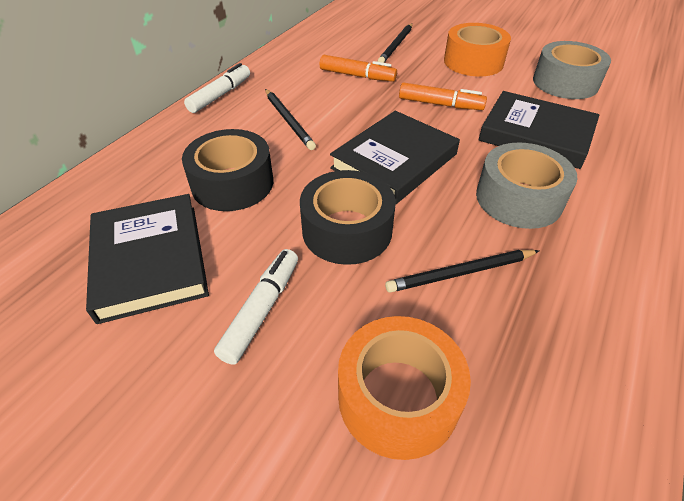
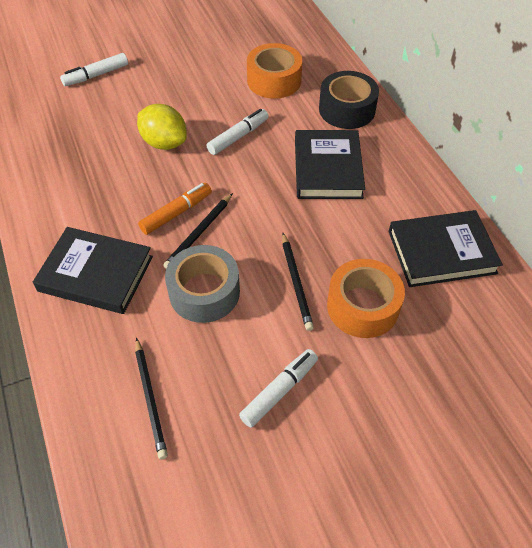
black tape: [182,129,273,211] [300,170,396,265] = 2 -> [319,71,379,129] = 1
grey tape: [476,142,577,229] [533,41,611,99] = 2 -> [165,245,240,323] = 1
orange marker: [320,55,397,82] [399,83,487,110] = 2 -> [138,183,212,235] = 1
white marker: [184,63,250,113] [214,249,298,365] = 2 -> [60,53,128,86] [206,109,269,155] [239,349,318,428] = 3
yellow lemon: none = 0 -> [137,104,187,150] = 1

